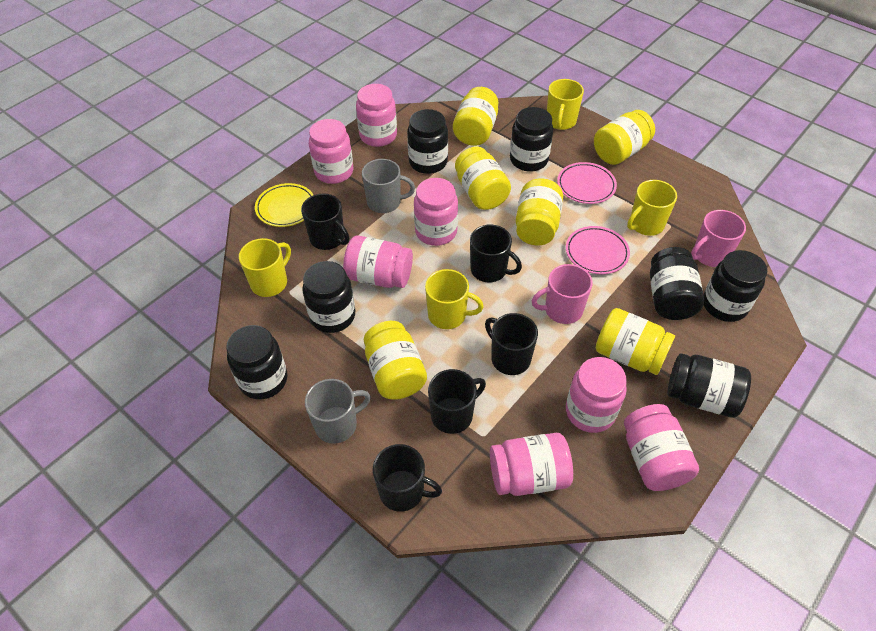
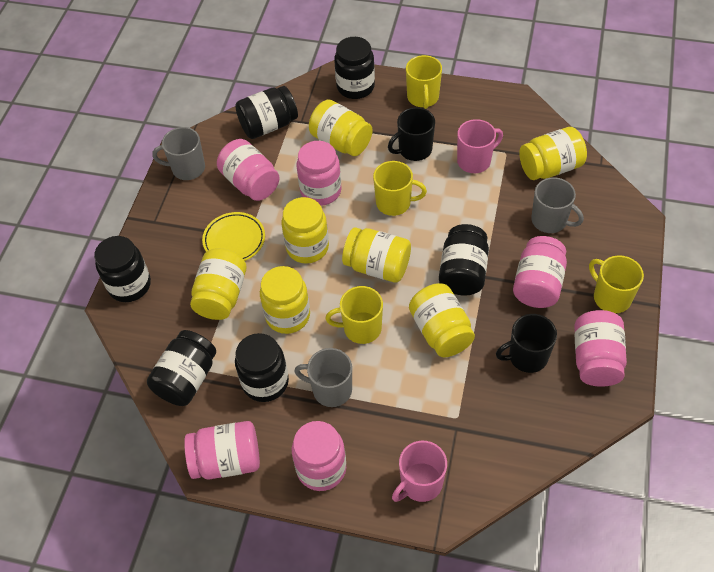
black jar: [226,325,287,400] [302,261,355,333] [407,109,448,174] [510,107,553,172] [650,247,704,320] [668,353,751,418] [703,250,767,322] = 7 -> [94,236,151,302] [147,330,216,406] [235,86,298,139] [235,333,289,402] [334,37,375,99] [439,224,489,295] = 6
black mug: [301,193,349,250] [373,444,442,512] [428,369,486,434] [470,224,522,282] [485,313,538,375] = 5 -> [388,107,435,161] [496,314,557,373] = 2
grey mug: [305,379,371,444] [362,159,415,213] = 2 -> [152,127,205,180] [294,348,352,407] [531,178,584,233] = 3
pink jar: [309,119,353,184] [343,235,413,288] [356,84,397,147] [414,178,458,246] [490,433,573,496] [566,357,627,433] [624,404,699,491] = 7 -> [184,421,260,479] [217,139,280,201] [292,421,346,491] [296,141,342,206] [513,236,567,308] [574,310,627,387] = 6
pink plate: [557,162,617,204] [566,226,630,275] = 2 -> none = 0
yellow jar: [364,321,427,400] [453,87,498,146] [455,146,511,210] [516,178,563,245] [594,110,655,165] [596,308,675,375] = 6 -> [190,248,247,320] [260,266,310,334] [281,197,329,264] [309,100,372,156] [342,227,411,283] [409,283,475,357] [519,127,587,180] = 7

